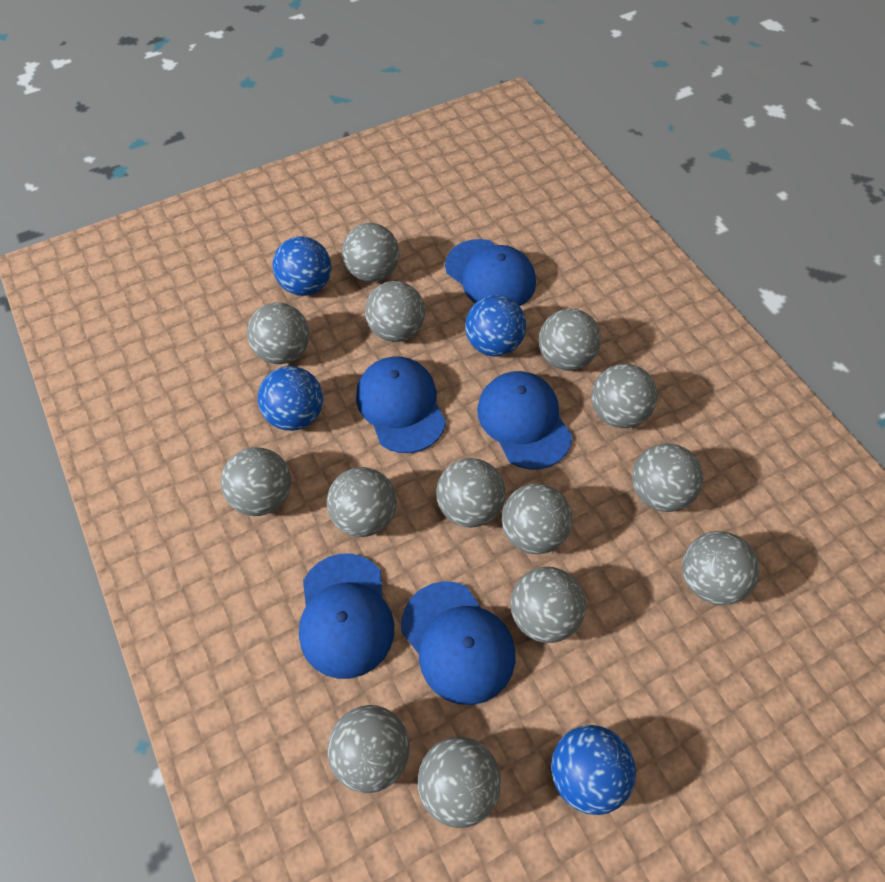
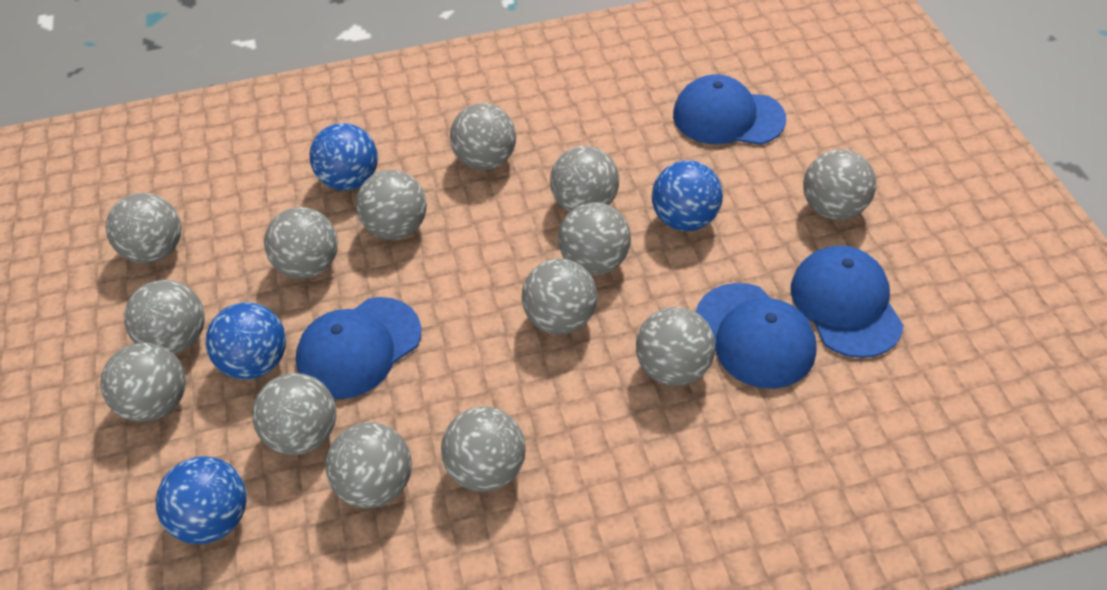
blue cap: [299,554,394,679] [356,357,446,453] [401,581,515,705] [445,239,536,306] [477,371,572,469] = 5 -> [296,297,421,399] [673,74,786,145] [696,283,816,389] [791,246,904,358] = 4

